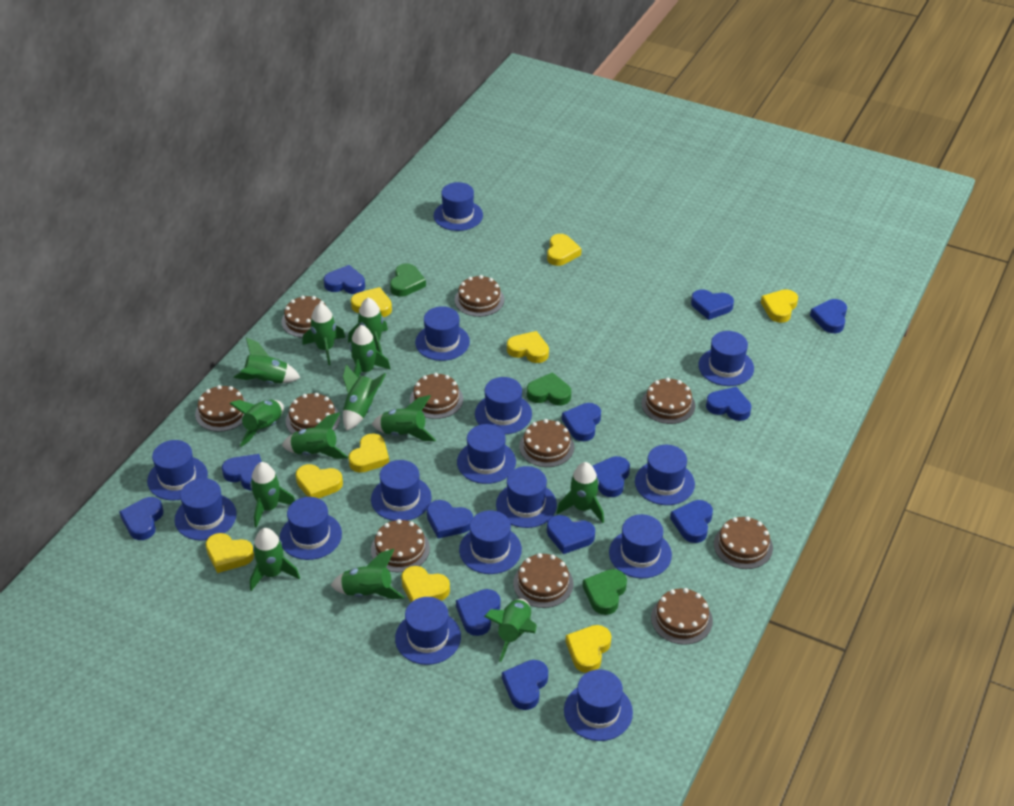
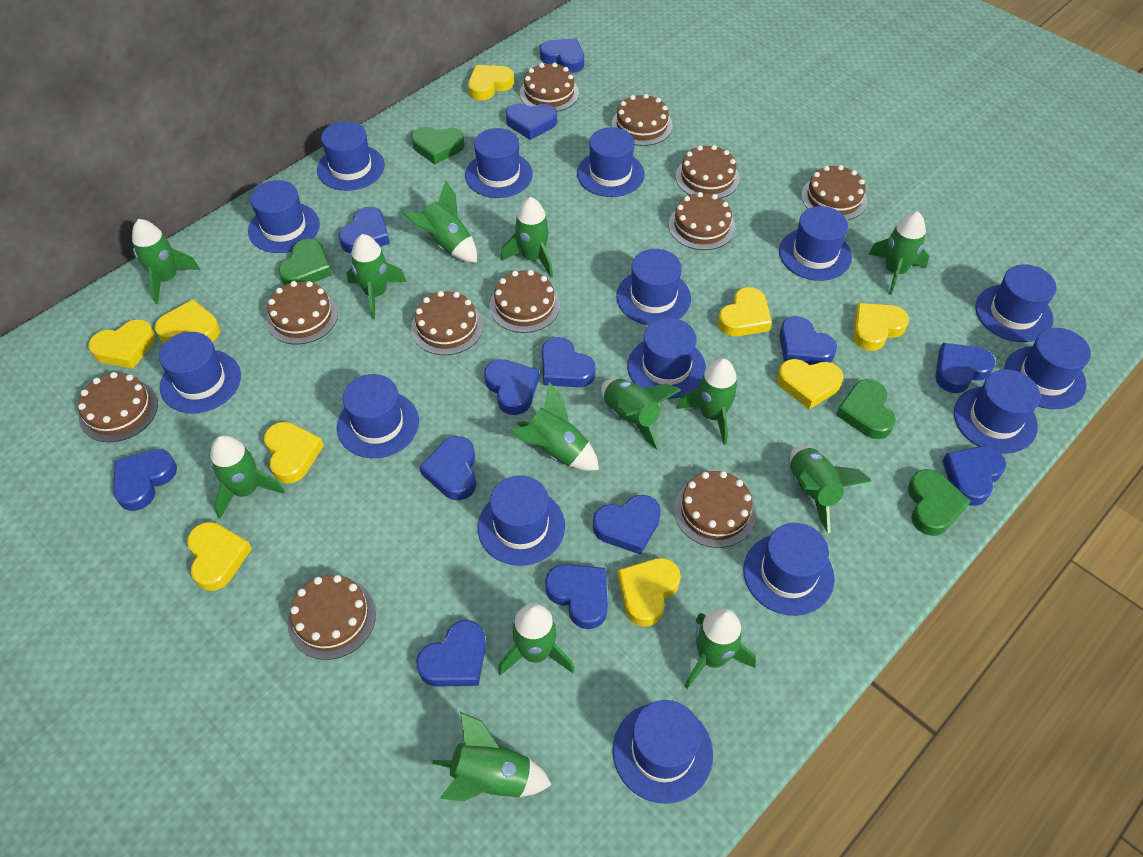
green heart: [390,263,426,297] [527,372,571,406] [583,569,627,615] = 3 -> [278,239,332,285] [411,127,465,164] [836,379,896,439] [908,469,971,536] = 4

